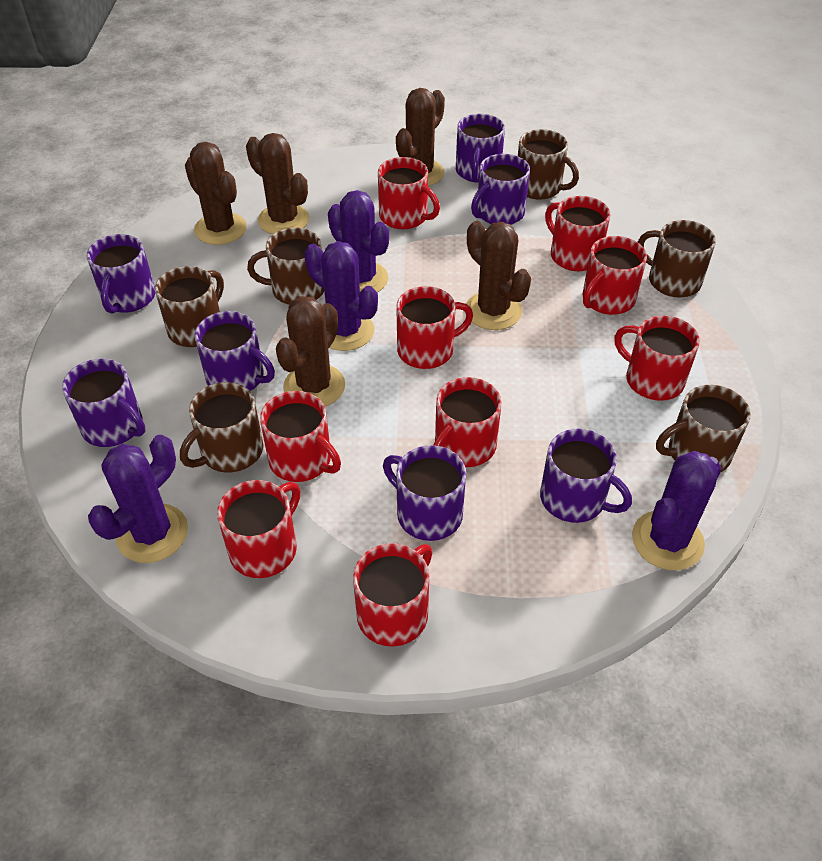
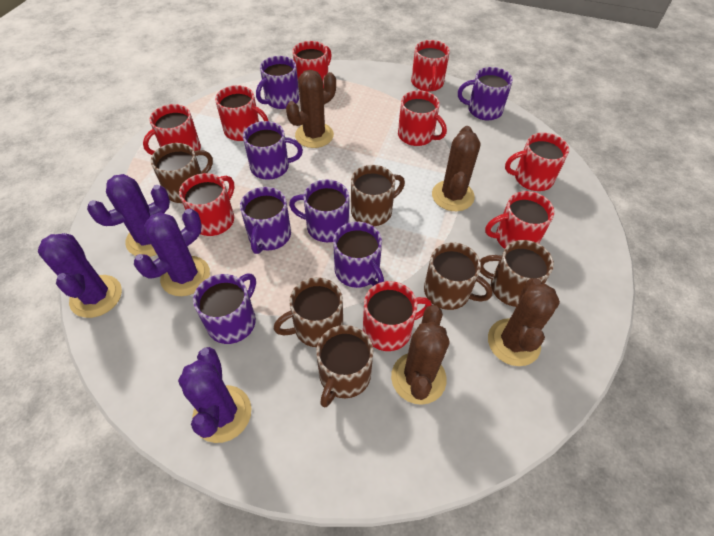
brown cactus: [185,142,247,245] [246,133,309,234] [276,296,345,406] [396,88,445,186] [466,221,531,330] = 5 -> [286,70,336,148] [391,305,450,405] [432,126,480,211] [488,278,560,366] = 4

